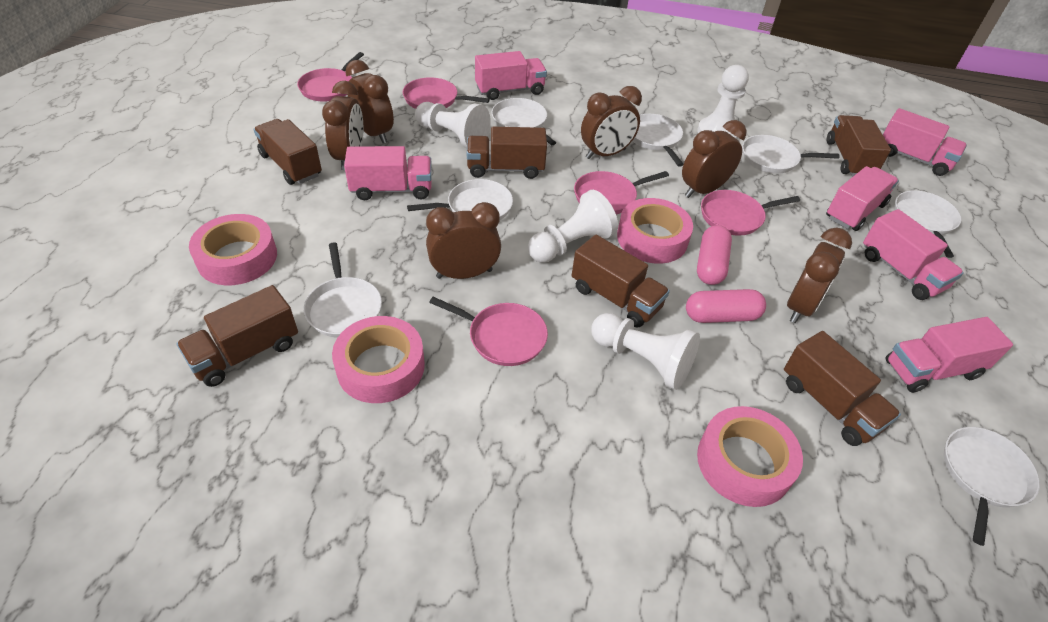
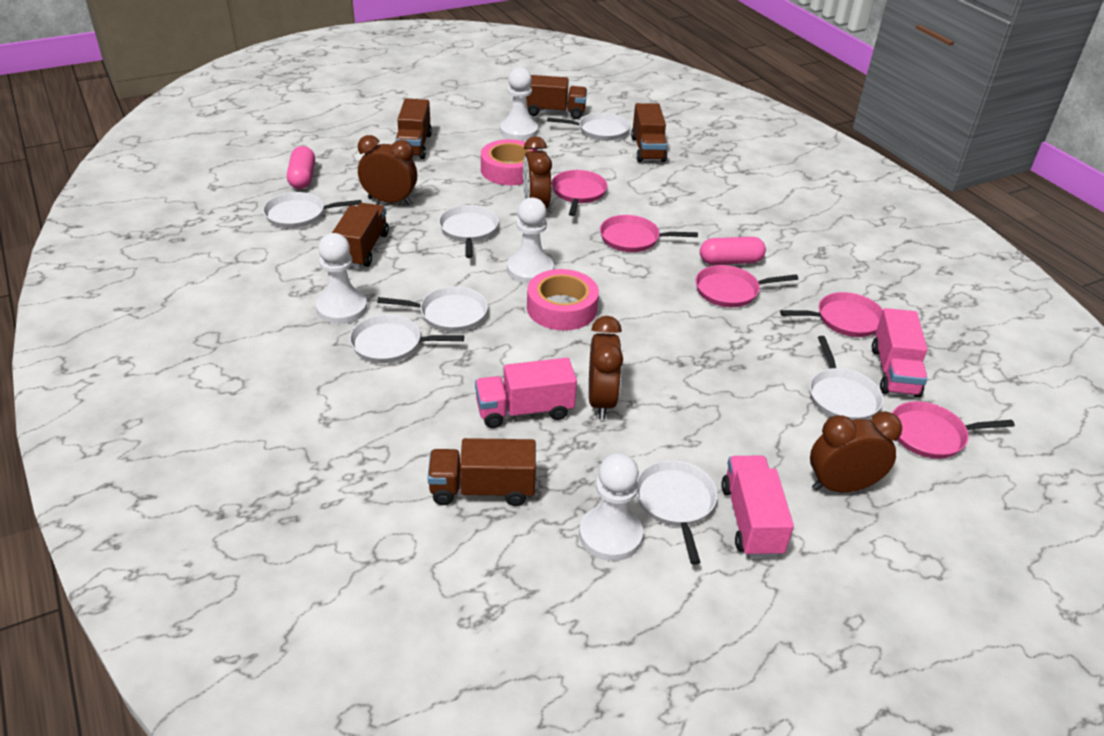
brown clock: [322,81,363,170] [345,60,394,143] [426,202,501,279] [581,86,642,159] [682,120,747,198] [787,227,852,323] = 6 -> [358,135,417,205] [523,136,552,209] [589,316,623,420] [810,411,902,492] = 4
brown truck: [176,285,298,387] [253,119,322,185] [467,126,547,179] [572,235,670,327] [784,331,901,446] [827,115,891,176] = 6 -> [332,203,389,268] [395,99,432,159] [427,438,536,506] [526,75,587,119] [631,103,667,162] = 5
pink tape: [189,214,277,285] [332,316,425,403] [617,198,693,264] [697,406,803,507] = 4 -> [481,139,538,185] [527,269,599,331] = 2
pink truck: [344,146,432,200] [475,51,547,100] [826,166,899,231] [863,209,964,300] [883,108,967,176] [885,317,1013,393] = 6 -> [475,358,577,428] [721,456,794,558] [872,308,928,398] = 3

